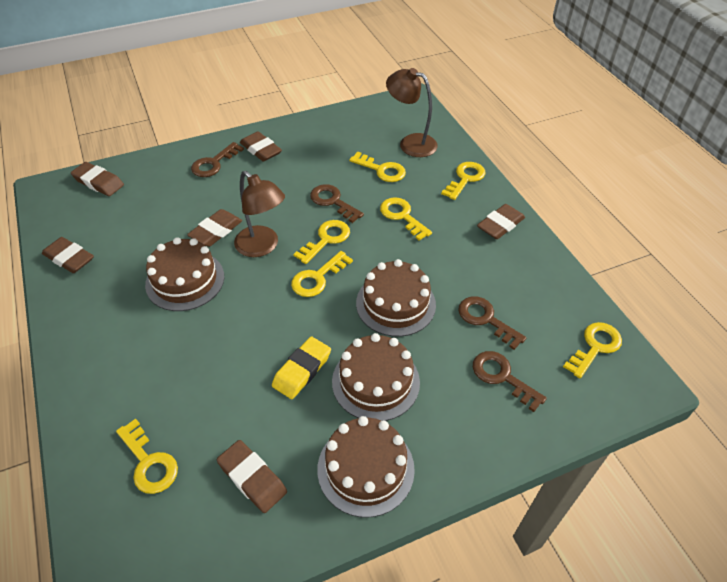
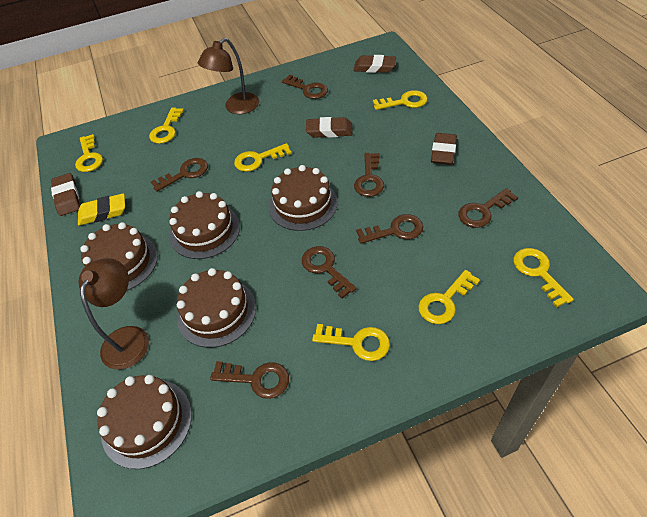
brown cake: [145,237,224,311] [317,416,415,518] [332,333,420,421] [356,259,436,337] = 4 -> [80,222,158,291] [97,375,192,469] [169,191,240,259] [177,268,256,348] [269,165,338,231] = 5
brown eraser: [42,237,94,273] [71,162,124,196] [187,209,242,247] [217,440,287,513] [240,131,282,162] [477,204,525,239] = 6 -> [51,173,80,216] [306,117,353,138] [353,55,396,73] [431,133,457,165] = 4
brown key: [191,142,244,177] [310,184,364,223] [458,296,526,350] [473,351,547,412] = 4 -> [151,158,208,192] [210,361,289,399] [282,75,328,99] [302,246,357,299] [354,153,384,197] [356,214,423,244] [458,188,518,228] = 7

